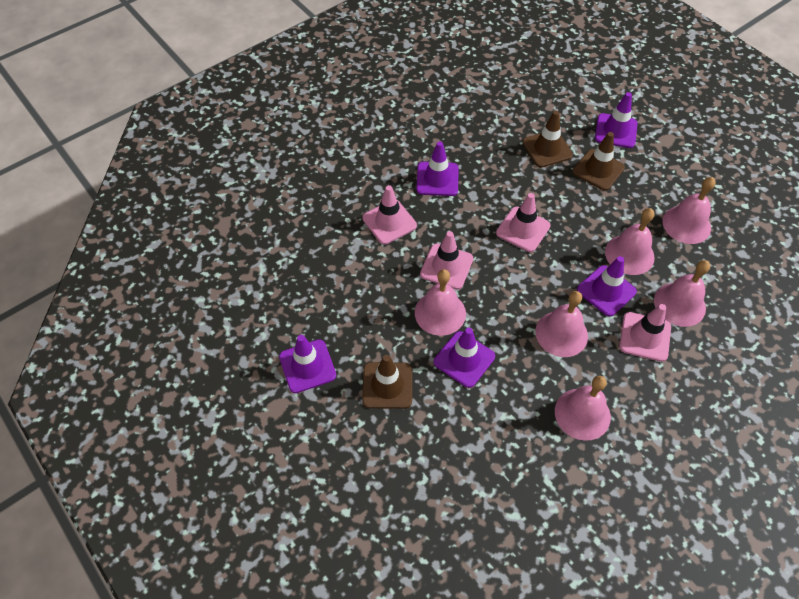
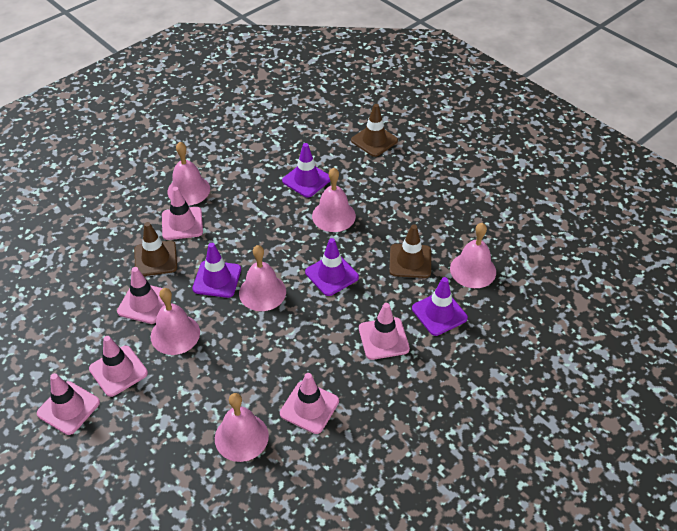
pink traffic cone: [362,185,417,244] [420,231,473,290] [496,193,551,252] [619,304,671,362] = 4 -> [37,373,100,435] [89,336,148,397] [117,267,165,324] [162,187,203,240] [280,373,339,434] [359,303,410,360] = 6
purple traffic cone: [279,335,336,393] [416,141,459,196] [434,328,495,388] [577,256,637,316] [595,92,638,148] = 5 -> [192,243,241,298] [282,143,330,198] [305,238,359,296] [412,277,468,336] = 4

